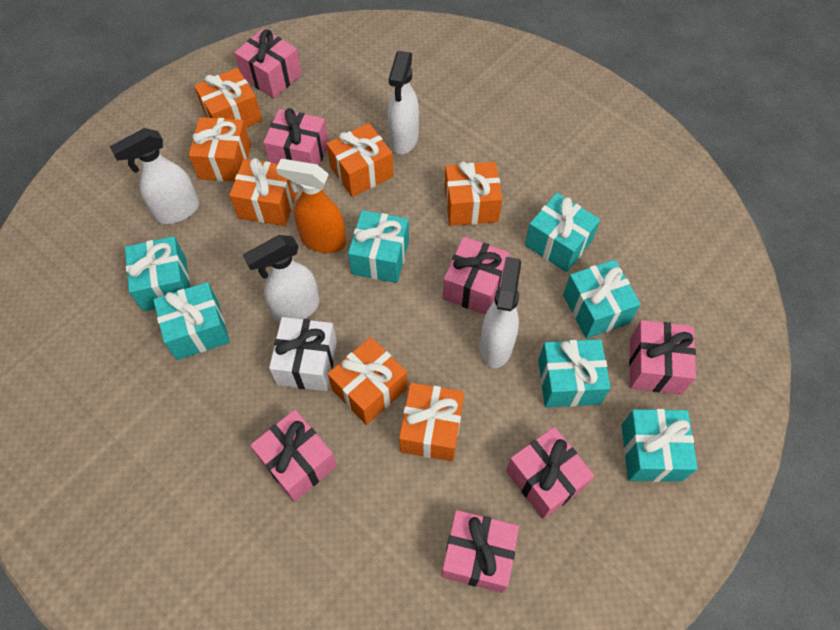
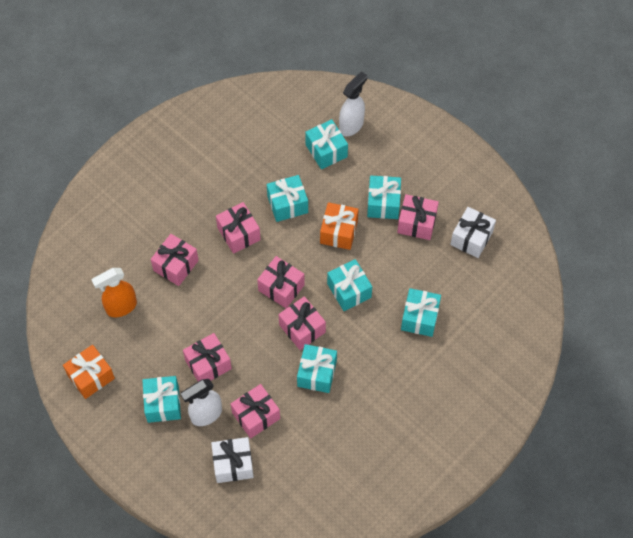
orange gift: [189,117,251,182] [194,68,262,128] [229,158,297,226] [326,123,394,197] [328,337,408,425] [399,383,464,461] [444,161,502,226] = 7 -> [63,345,115,399] [320,202,359,250] = 2
white gift: [269,317,337,391] = 1 -> [211,437,254,483] [450,207,496,258] = 2
white spray bottle: [109,128,199,224] [243,235,320,323] [387,51,419,154] [480,257,521,368] = 4 -> [181,379,222,426] [339,71,367,136] = 2

